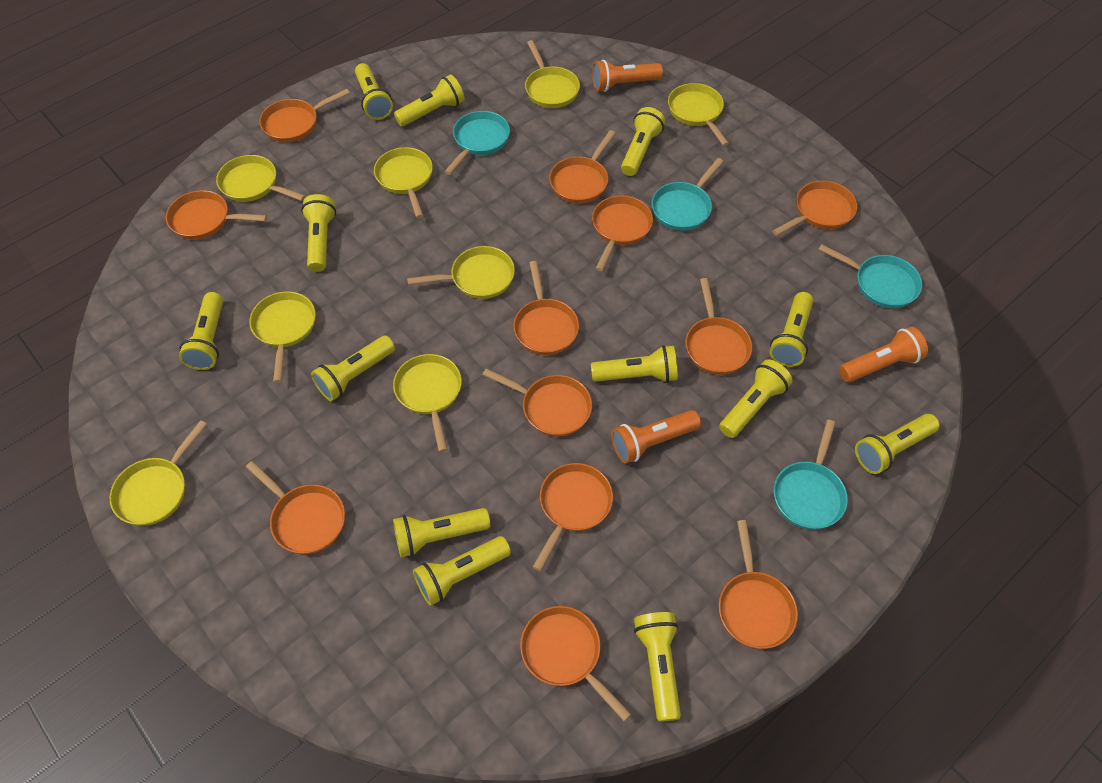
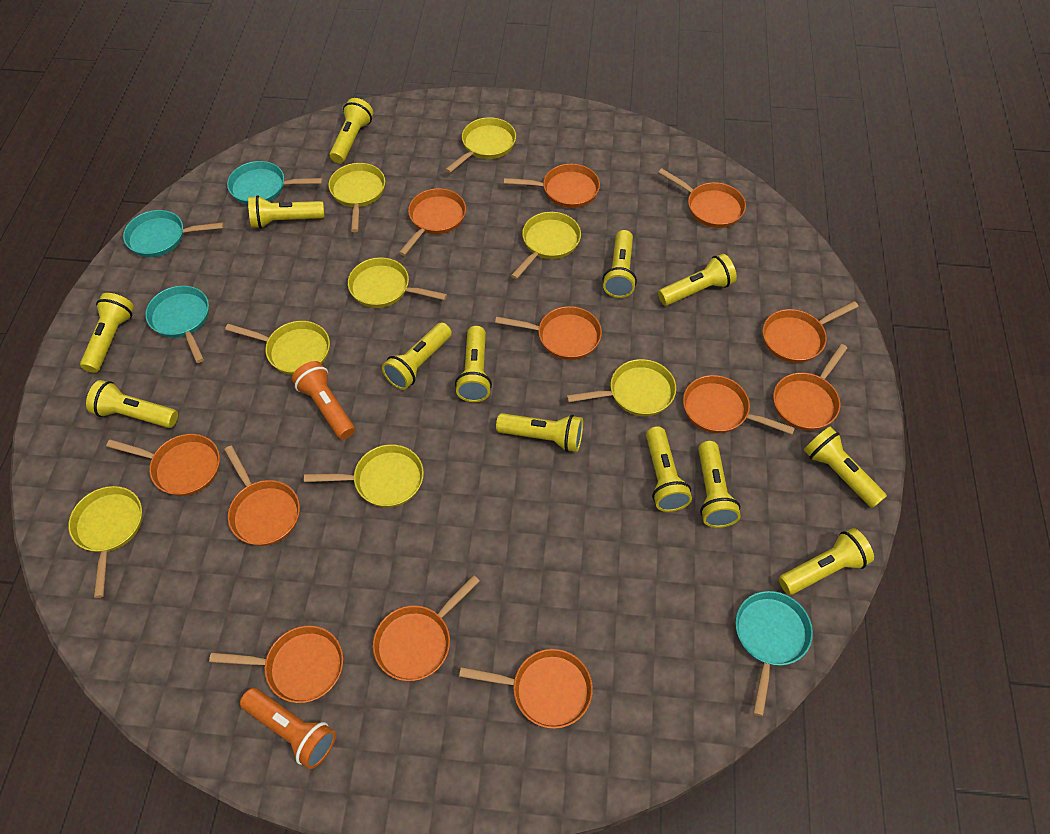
orange flashlight: [592,60,663,92] [611,410,701,464] [839,326,928,382] = 3 -> [240,688,336,769] [292,361,355,440] = 2

